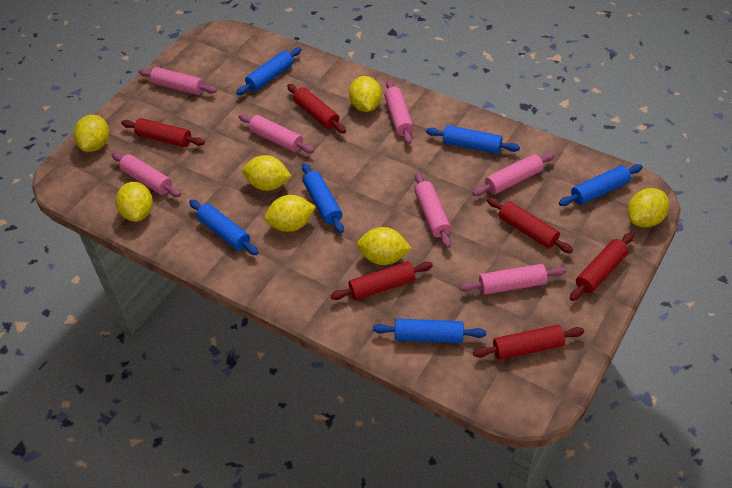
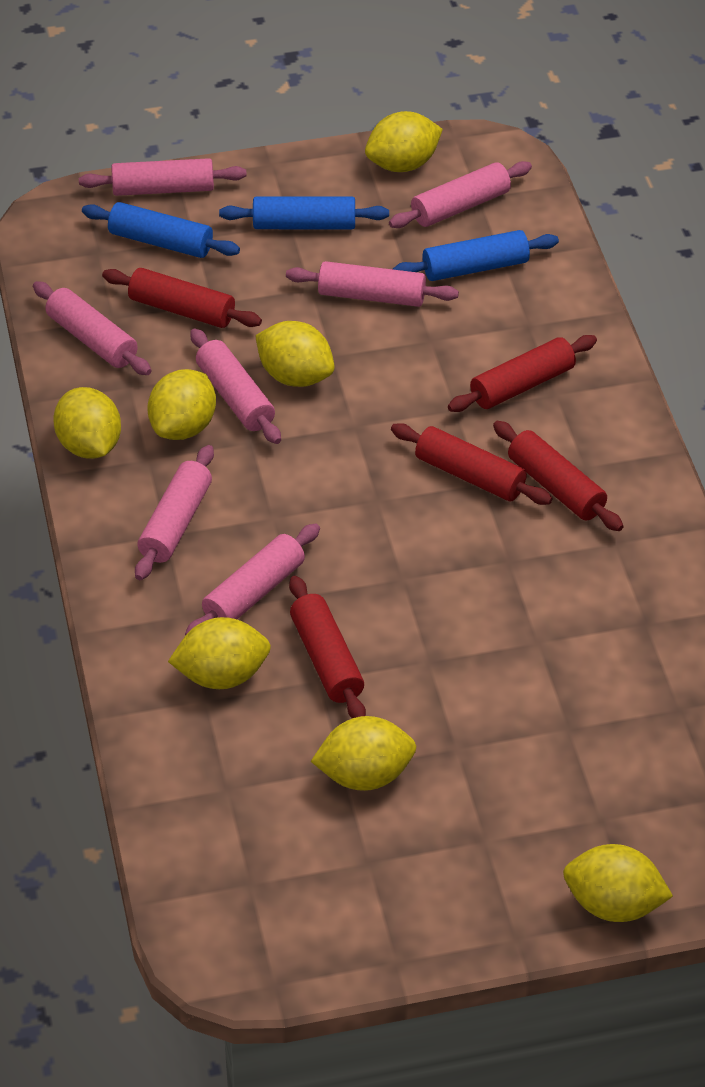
blue rolling pin: [189,200,259,255] [236,47,302,95] [302,163,344,233] [373,319,486,343] [426,125,520,154] [559,164,643,206] = 6 -> [82,202,240,258] [219,196,389,229] [393,230,559,281] = 3
red rolling pin: [121,118,205,147] [287,84,346,133] [330,262,433,300] [473,325,584,360] [487,197,573,253] [570,232,634,301] = 6 -> [102,268,262,328] [289,576,366,718] [391,423,553,505] [448,335,597,412] [493,421,624,531] = 5

